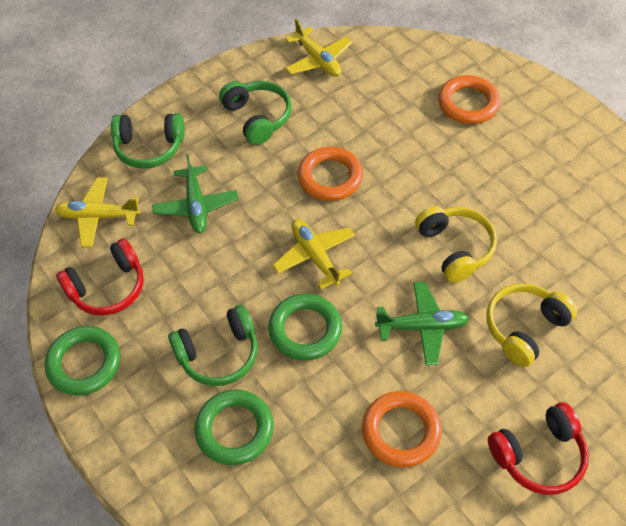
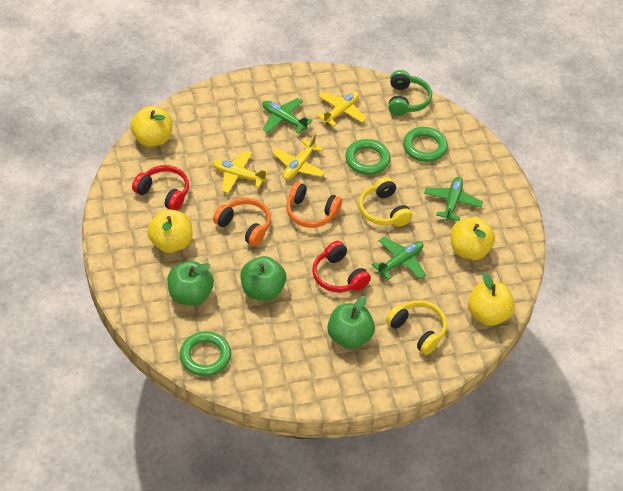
green apple: none = 0 -> [167,261,214,306] [240,256,286,301] [327,296,375,349] = 3
green headphones: [111,113,185,169] [168,305,258,386] [219,81,292,145] = 3 -> [388,70,432,116] = 1
green plane: [152,154,238,233] [375,281,469,365] = 2 -> [262,98,312,134] [372,237,426,280] [424,177,483,221] = 3
orange headphones: none = 0 -> [213,198,271,246] [286,182,342,228] = 2
orange ring: [298,147,363,201] [362,391,442,467] [438,75,501,124] = 3 -> none = 0
yellow apple: none = 0 -> [130,106,173,147] [147,209,193,253] [451,217,495,260] [468,272,515,326] = 4

